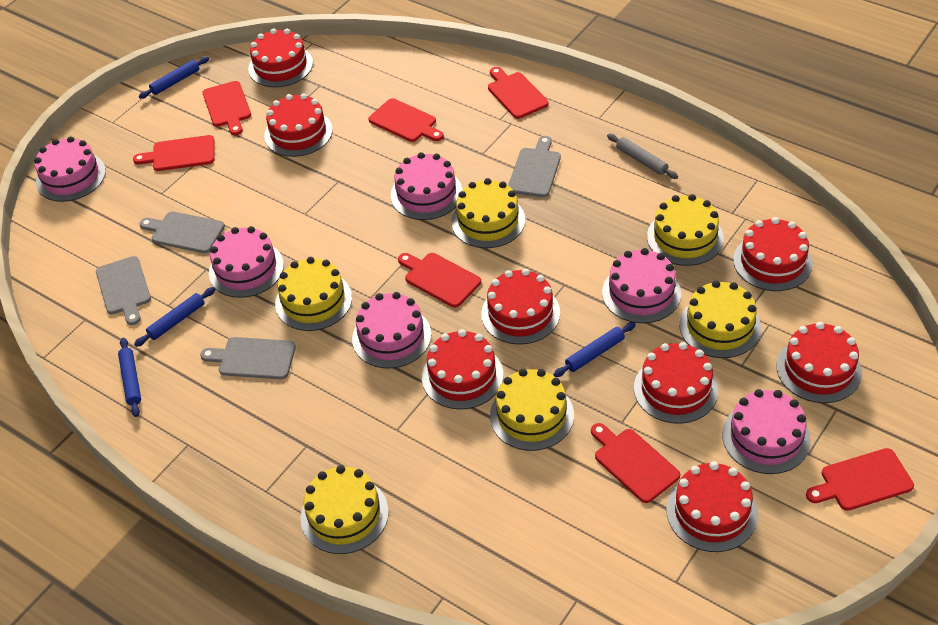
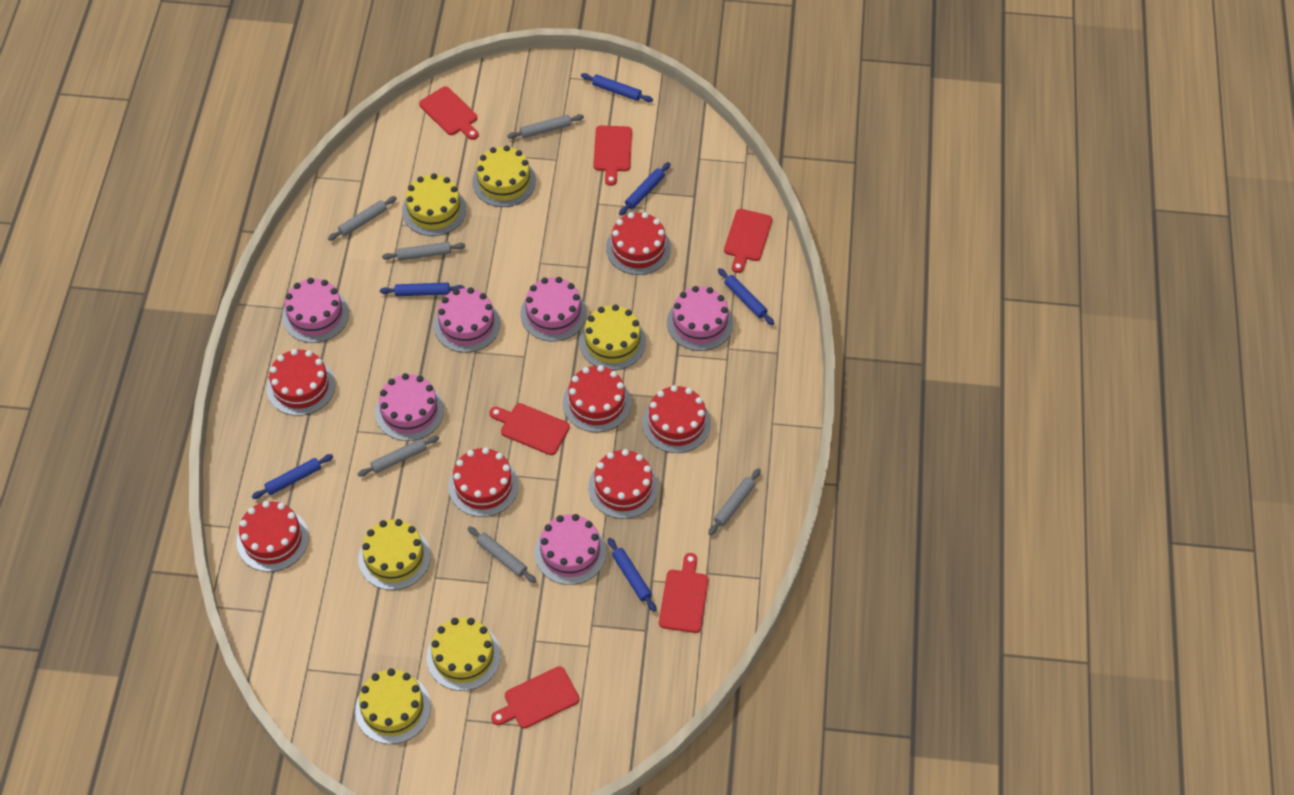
blue rolling pin: [118,338,141,417] [134,287,216,347] [139,56,209,99] [553,322,636,377] = 4 -> [252,454,333,499] [380,283,465,296] [581,73,653,102] [608,538,656,612] [619,162,670,215] [718,268,774,325] = 6
grey cutting board: [96,256,151,325] [139,211,225,253] [200,337,296,379] [508,136,561,197] = 4 -> none = 0
grey rolling pin: [607,134,678,179] = 1 -> [328,196,397,241] [358,435,439,477] [382,242,465,261] [468,526,536,583] [507,114,584,139] [708,468,761,535] = 6
red cake: [248,28,313,87] [264,93,333,157] [422,329,503,409] [481,269,560,345] [634,342,718,424] [666,461,758,552] [733,217,813,291] [777,322,862,403] = 8 -> [237,501,309,572] [267,349,335,416] [448,447,519,517] [563,365,631,432] [588,449,658,519] [606,212,671,275] [642,385,711,453] = 7
red cutting board: [133,135,215,171] [202,81,251,135] [369,98,444,142] [398,253,481,308] [488,67,549,119] [591,423,680,503] [806,448,914,511] = 7 -> [419,86,479,140] [489,403,570,455] [491,666,579,728] [593,126,632,186] [659,553,709,633] [724,209,772,273] = 6

